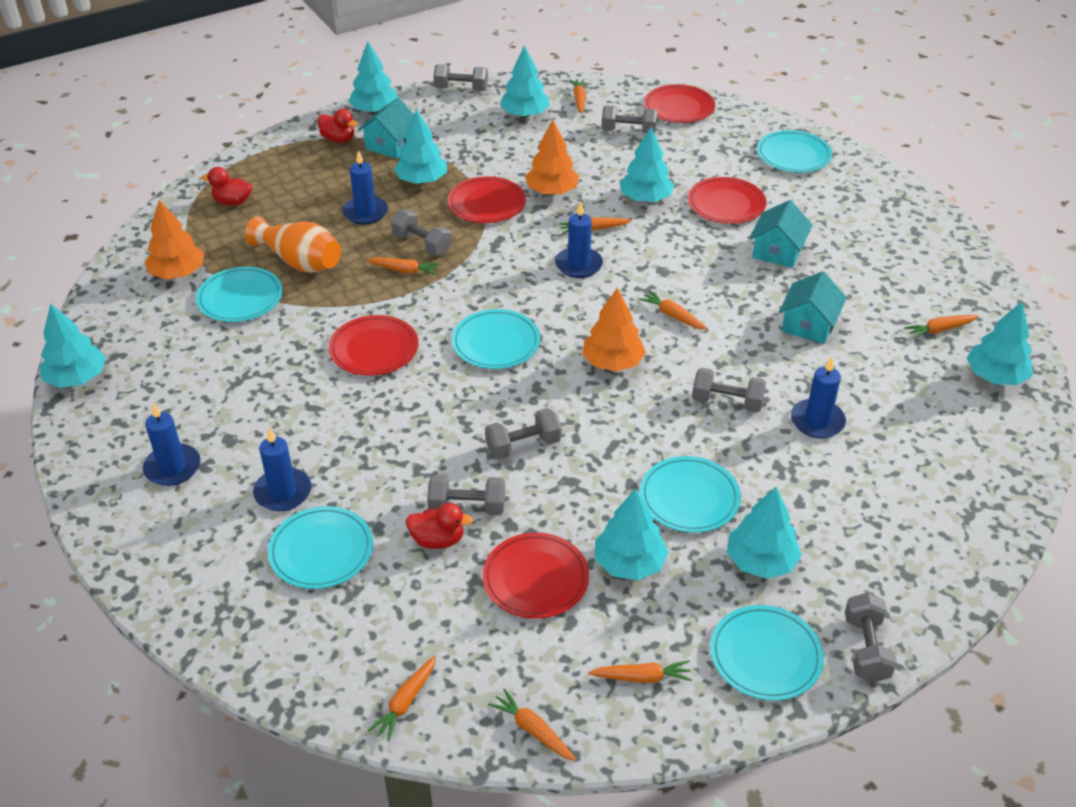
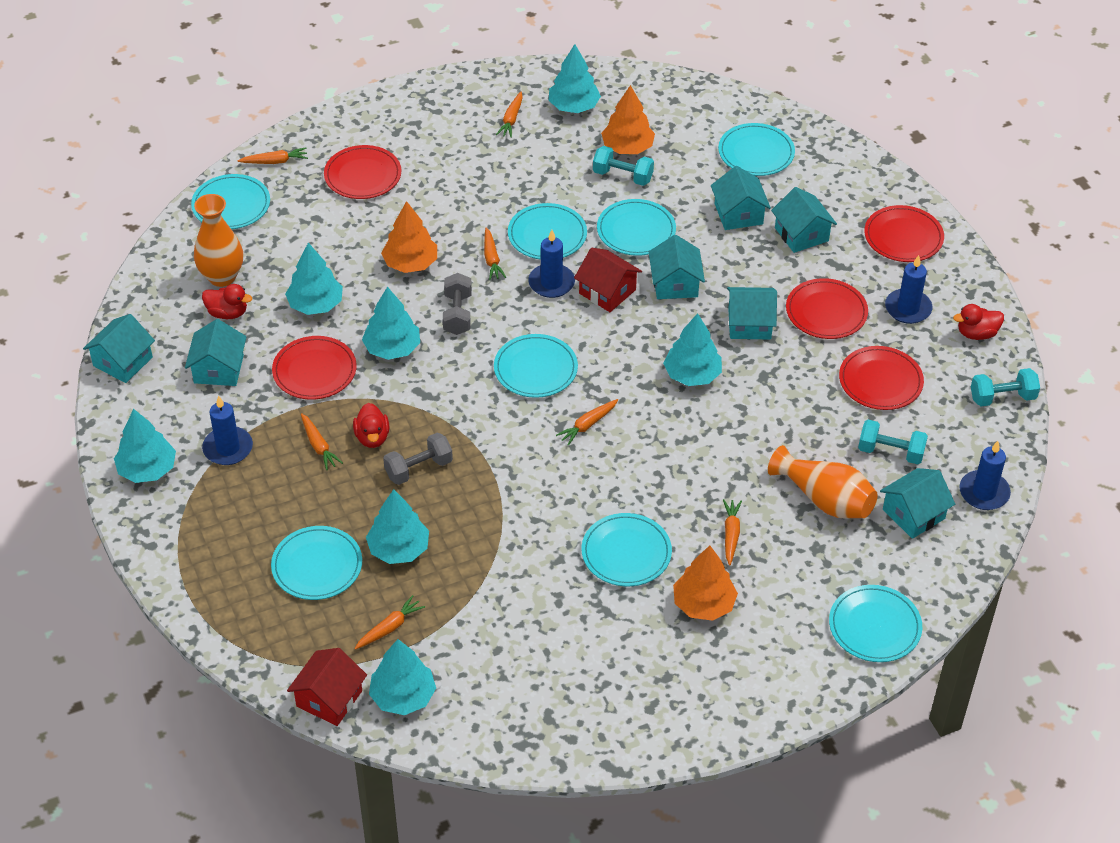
blue candle: [143,403,201,486] [253,428,311,511] [343,150,388,225] [555,202,603,278] [791,357,846,438] = 5 -> [202,395,253,465] [528,230,575,298] [885,255,932,324] [959,441,1011,510] = 4
grey dumbbell: [391,210,452,256] [427,475,505,515] [434,64,488,91] [485,408,562,459] [601,106,657,134] [692,368,766,413] [845,592,897,682] = 7 -> [383,433,453,485] [443,273,472,335] = 2
orange carrot: [366,258,441,275] [368,656,436,741] [488,688,576,761] [559,217,632,234] [570,79,586,114] [588,660,692,683] [639,290,707,330] [905,315,978,339] = 8 -> [237,147,308,164] [301,413,343,470] [354,595,425,650] [484,227,506,280] [496,92,523,138] [556,399,618,446] [723,499,742,565] = 7
orange vase: [245,216,341,273] = 1 -> [194,194,243,287] [768,445,878,519] = 2
red house: none = 0 -> [287,648,367,726] [574,248,642,312] = 2
turquoise dumbbell: none = 0 -> [593,146,654,186] [858,420,928,464] [971,368,1040,406] = 3
turquoise house: [358,98,414,159] [750,200,812,268] [779,271,847,344] = 3 -> [83,314,155,383] [185,319,247,386] [649,235,705,299] [711,166,771,230] [727,287,777,339] [771,187,837,253] [880,468,955,539] = 7
turquoise plate: [196,267,283,322] [268,506,373,589] [452,309,540,369] [640,456,741,533] [710,605,824,701] [757,130,832,173] = 6 -> [191,174,270,229] [271,526,362,600] [494,334,578,398] [508,203,587,260] [581,513,672,586] [597,199,676,256] [718,123,795,176] [829,585,922,662] = 8
turquoise tree: [40,303,106,388] [348,41,398,114] [394,109,447,184] [500,45,550,118] [595,489,669,580] [620,127,674,202] [727,487,802,579] [967,302,1033,385] = 8 -> [114,409,176,483] [285,243,343,315] [362,287,420,360] [366,489,429,564] [369,639,436,715] [549,44,601,113] [663,313,722,386] = 7

